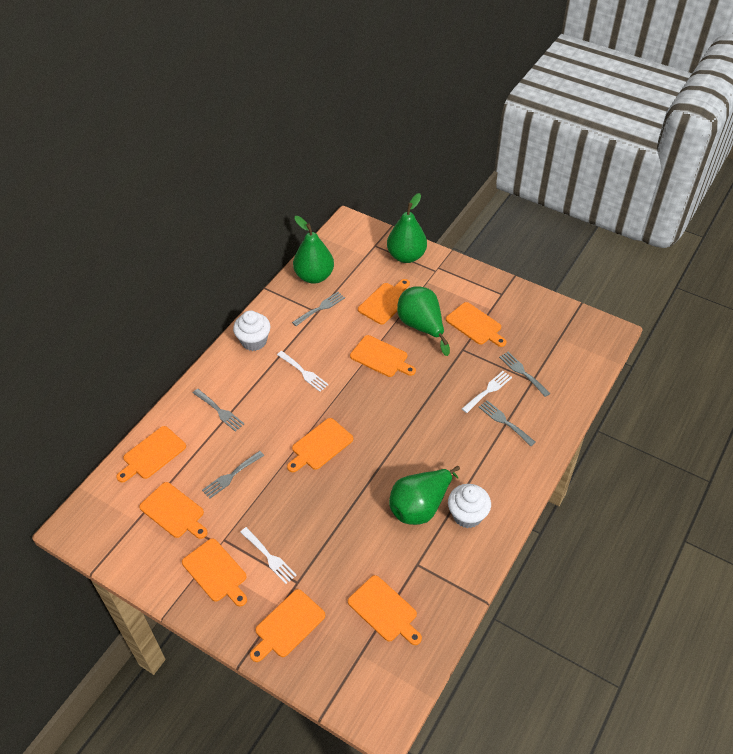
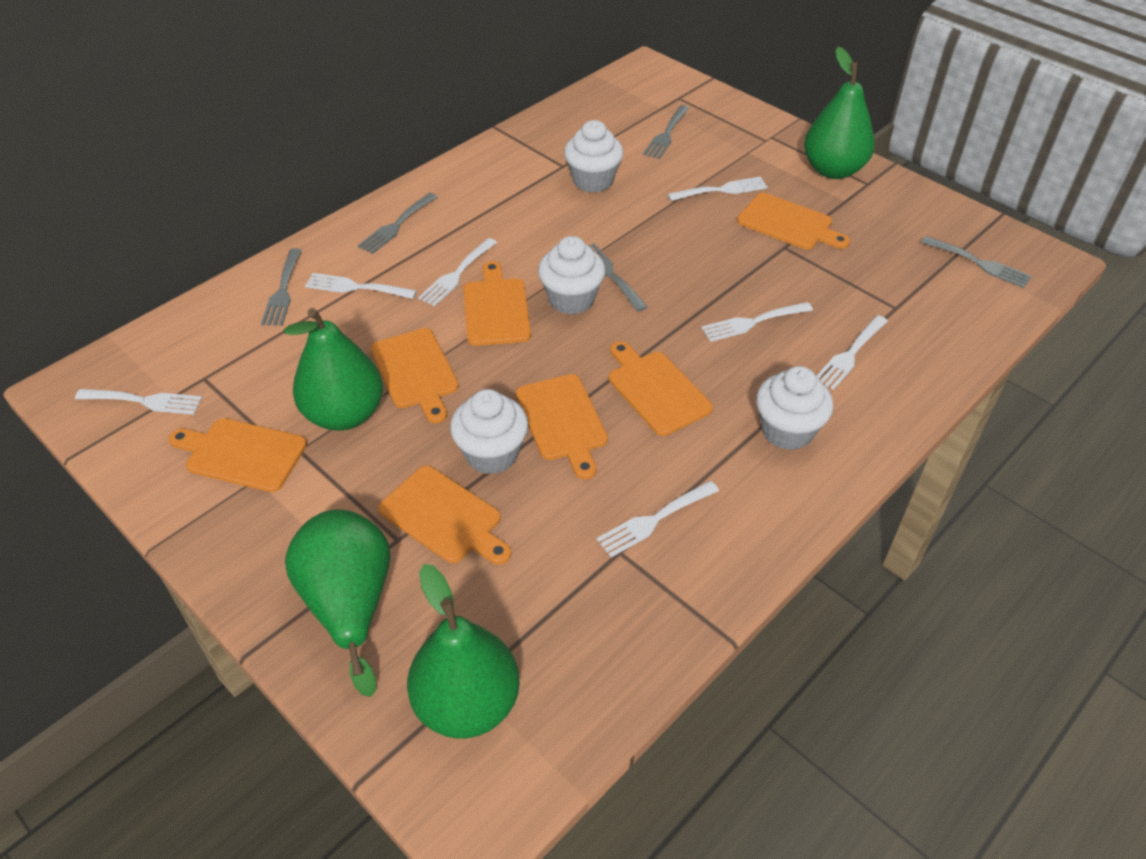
orange cutting board: [116,426,186,483] [139,482,208,539] [182,538,247,607] [250,589,325,662] [287,418,353,472] [348,575,422,645] [350,335,416,377] [358,279,410,325] [446,302,506,347] = 9 -> [169,418,307,492] [370,328,459,424] [378,466,511,565] [464,261,531,346] [516,374,608,479] [609,341,713,436] [737,193,850,249] = 7
white cupcake: [233,310,271,351] [448,484,491,528] = 2 -> [450,389,528,474] [538,236,605,315] [564,120,623,193] [756,366,833,450] = 4
white fork: [240,527,296,584] [277,351,329,392] [462,371,512,413] = 3 -> [75,389,202,415] [305,273,417,299] [418,238,497,306] [596,481,719,557] [668,177,768,201] [701,302,813,342] [816,315,888,390] = 7

